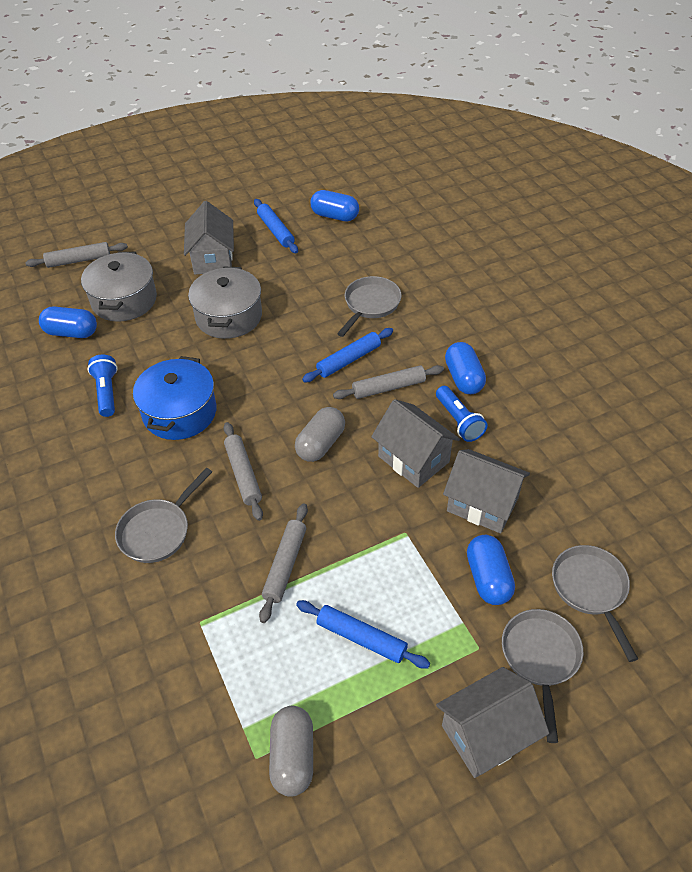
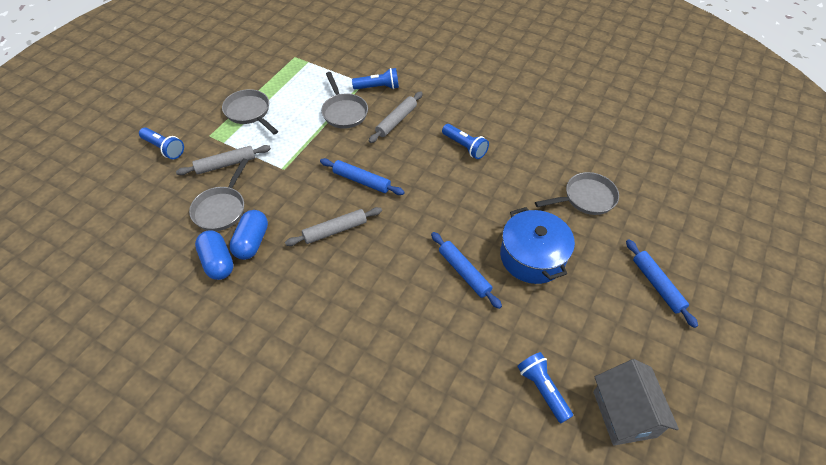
blue capsule: [39,306,97,338] [310,190,359,222] [445,342,486,394] [467,535,515,605] = 4 -> [195,230,233,280] [229,210,268,260] = 2
blue flashlight: [87,355,118,417] [436,386,487,442] = 2 -> [139,127,184,159] [352,68,399,90] [442,124,489,159] [517,352,573,423] = 4
grey capsule: [269,706,313,797] [295,407,345,462] = 2 -> none = 0
grey house: [184,201,234,274] [371,399,460,488] [436,667,549,778] [443,449,530,533] = 4 -> [593,359,679,446] = 1
grey pot: [81,252,157,322] [188,267,262,339] = 2 -> none = 0
grey rolling pin: [25,242,128,268] [224,422,263,521] [259,503,308,623] [333,365,444,399] = 4 -> [176,145,271,175] [285,207,382,246] [369,92,423,143] = 3

